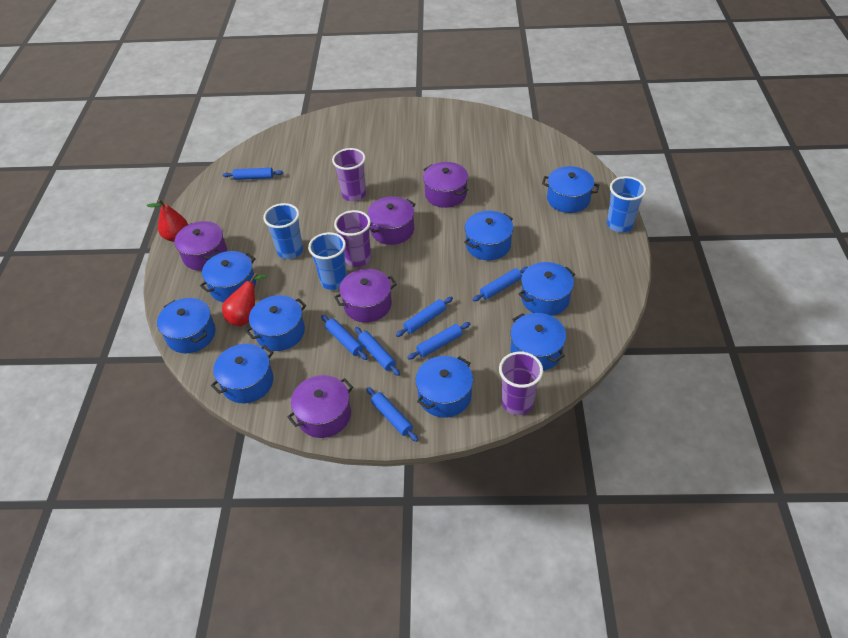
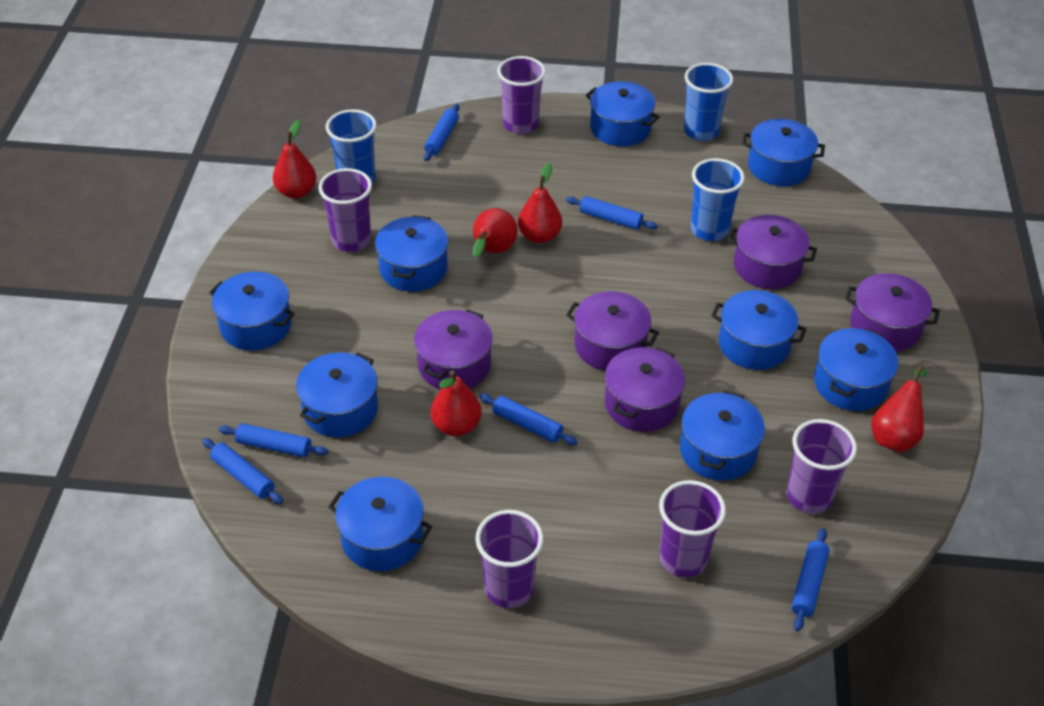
blue rolling pin: [223,168,283,180] [321,315,368,360] [355,327,400,376] [366,387,418,442] [396,297,453,337] [407,322,470,359] [473,267,528,301] = 7 -> [202,438,283,504] [219,423,328,458] [424,104,459,161] [479,394,578,445] [566,196,658,230] [791,528,829,631] = 6
purple cup: [332,148,366,202] [334,210,371,267] [499,352,543,415] = 3 -> [318,168,372,252] [476,510,543,608] [497,56,546,134] [659,480,726,577] [786,419,857,514] = 5
red pear: [147,199,188,242] [222,273,267,326] = 2 -> [273,120,316,199] [431,370,482,436] [473,208,518,257] [518,163,562,243] [871,366,927,452] = 5

